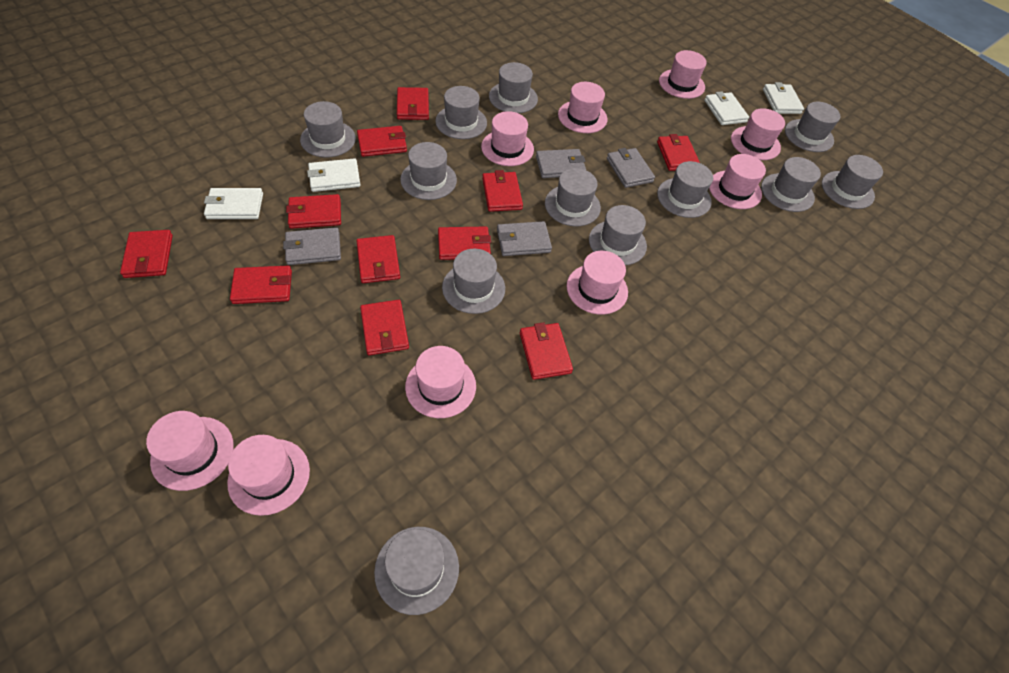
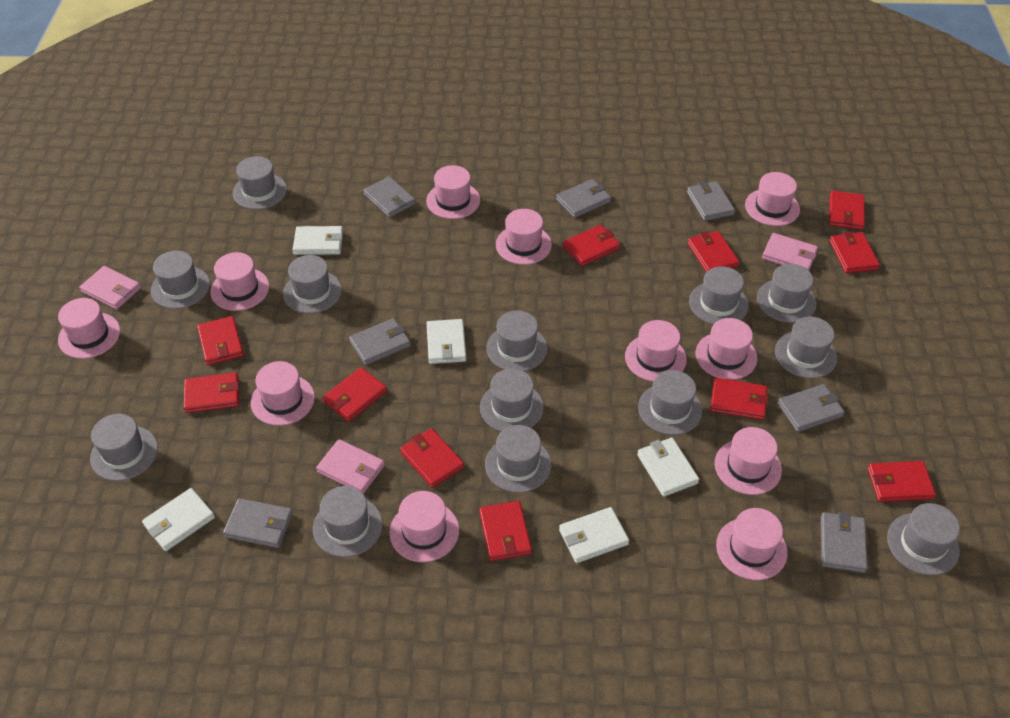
grey hat: [300,101,356,158] [374,527,459,615] [400,142,457,200] [435,86,487,139] [442,249,505,314] [489,62,538,113] [545,168,601,226] [589,205,647,265] [657,161,713,218] [761,157,821,212] [785,102,840,152] [822,155,883,209] = 12 -> [90,414,158,481] [151,250,210,309] [233,156,287,210] [283,255,342,313] [313,486,382,557] [480,368,544,432] [485,425,551,493] [486,310,547,371] [638,370,702,435] [689,266,749,325] [757,264,817,323] [775,317,837,378] [887,503,960,575] = 13
grey wallet: [283,227,341,265] [497,221,552,256] [536,149,586,178] [607,148,655,188] = 4 -> [223,498,293,548] [349,318,411,365] [363,176,416,218] [556,179,611,218] [687,181,735,221] [778,384,845,432] [821,512,868,573] = 7
pink hat: [146,411,234,491] [227,435,310,516] [405,346,476,418] [481,111,534,166] [558,82,608,133] [567,251,628,315] [659,50,706,99] [709,154,766,209] [731,108,785,160] = 9 -> [58,298,120,359] [210,252,269,311] [251,361,315,426] [389,491,459,562] [426,165,480,219] [496,209,552,265] [625,320,687,382] [696,318,757,380] [715,427,782,495] [716,508,788,580] [745,172,800,226] = 11
pink wallet: none = 0 -> [79,266,141,310] [316,439,385,494] [762,233,818,271] = 3
white wallet: [204,188,263,219] [307,158,360,192] [705,91,749,125] [763,82,804,114] = 4 -> [142,488,215,551] [293,226,343,255] [427,319,466,364] [559,507,629,563] [637,438,699,497] = 5

